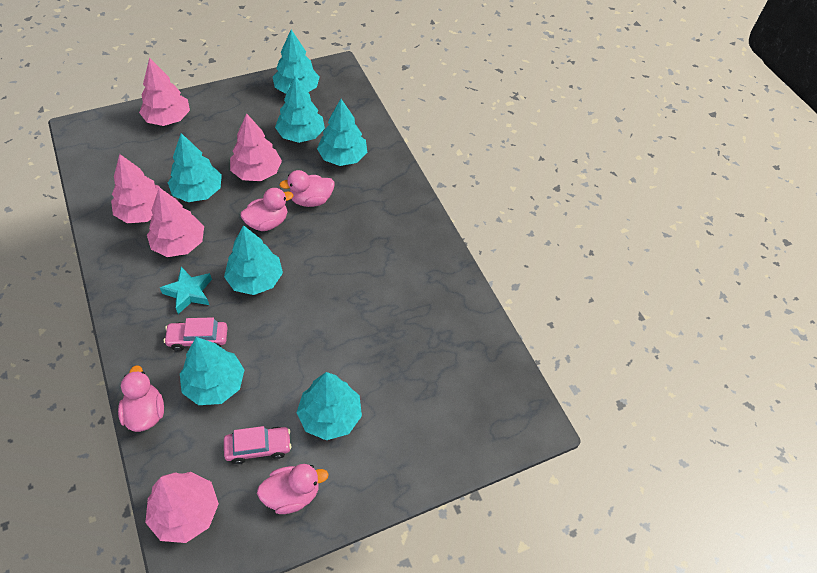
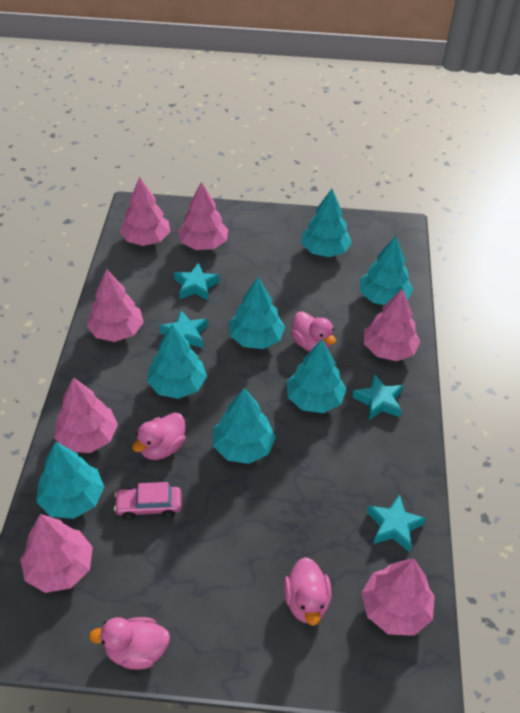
pink car: [164,317,228,351] [224,426,292,464] = 2 -> [114,482,181,520] = 1
pink tree: [111,154,159,223] [139,58,190,126] [145,472,219,543] [147,187,204,257] [230,113,282,181] = 5 -> [20,514,93,593] [54,377,118,453] [87,269,144,342] [119,177,170,246] [178,182,228,250] [362,558,435,636] [364,288,420,361] = 7
turquoise star: [160,267,212,314] = 1 -> [160,310,208,348] [174,262,220,300] [352,374,404,420] [367,494,426,552] = 4

